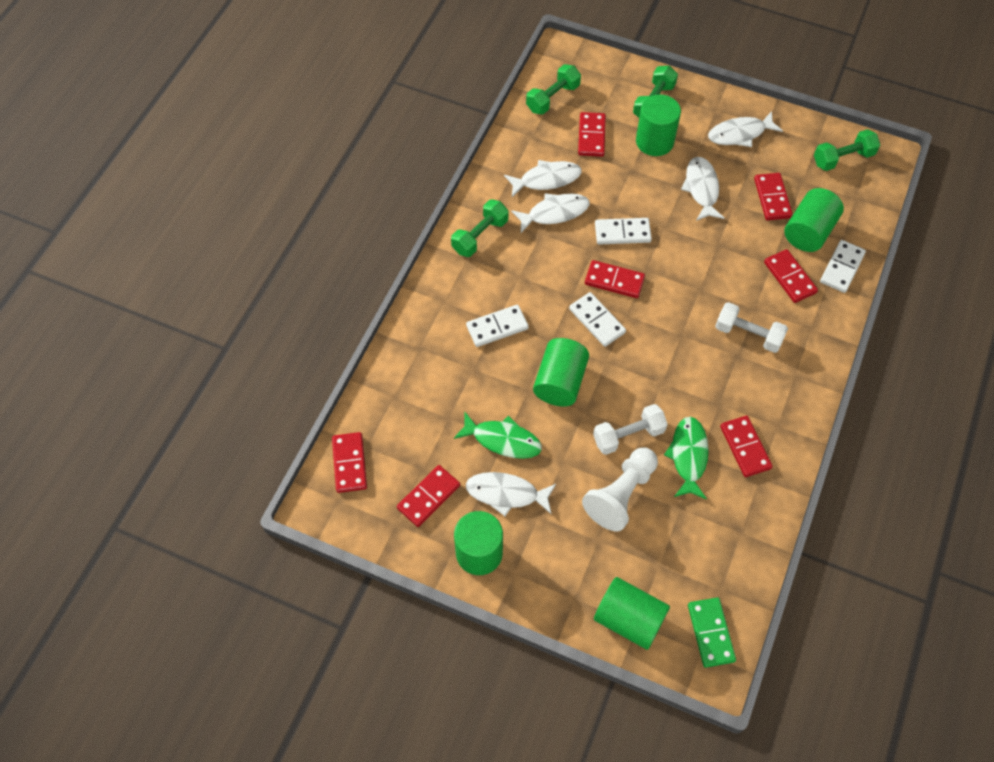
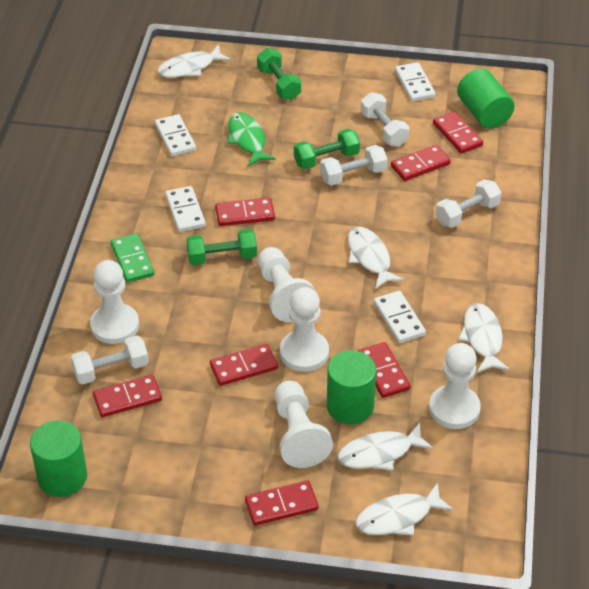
green cylinder: [454,511,503,575] [533,338,589,407] [594,577,670,650] [636,94,681,156] [784,188,844,252] = 5 -> [30,420,87,497] [327,350,376,424] [457,69,515,129] = 3
green dumbbell: [451,200,509,257] [526,64,581,115] [633,66,678,118] [814,129,880,171] = 4 -> [186,229,257,265] [257,48,301,100] [294,129,360,169] = 3
green fish: [454,411,542,459] [664,417,709,500] = 2 -> [227,112,276,166] = 1
white dumbbell: [593,404,668,455] [715,302,788,353] = 2 -> [71,335,149,385] [320,145,387,186] [361,92,409,147] [436,180,501,228] = 4
white pawn: [582,447,658,531] = 1 -> [90,260,139,344] [258,247,316,322] [275,381,333,468] [280,287,329,372] [429,343,481,429] = 5

